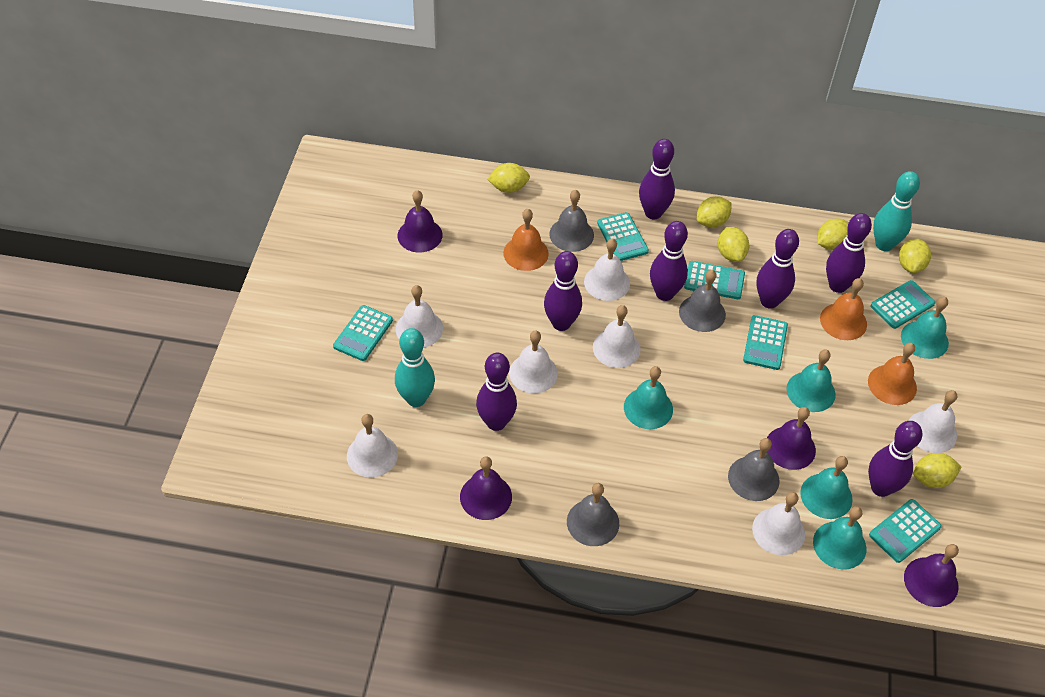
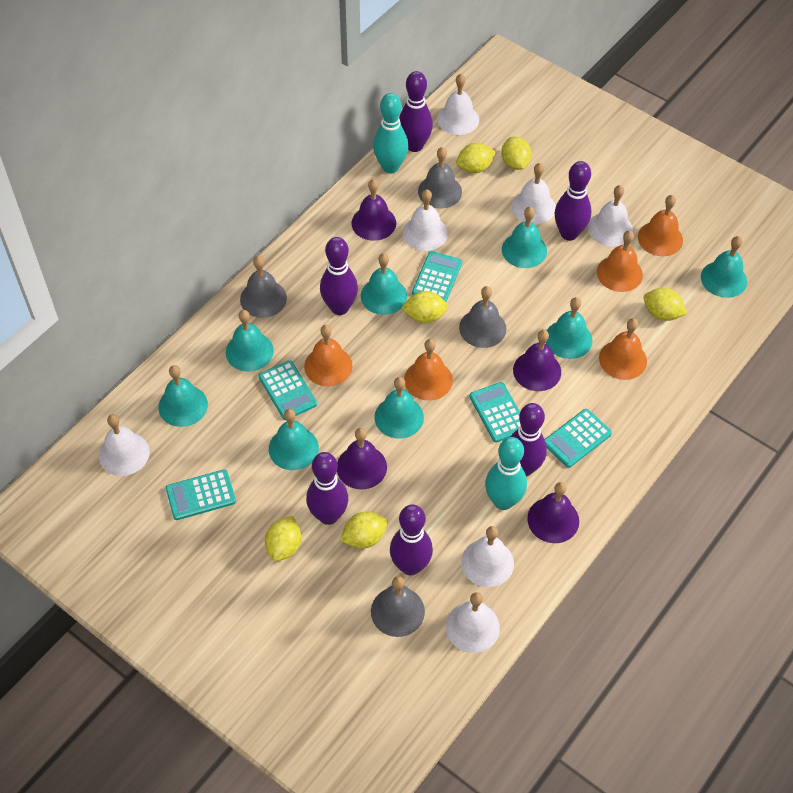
orange bell: [503,209,549,271] [820,278,867,340] [868,343,917,405] = 3 -> [304,325,353,386] [404,339,453,401] [597,230,643,292] [599,318,647,380] [638,195,683,256] = 5
purple bowling pin: [476,352,517,431] [544,251,582,331] [639,139,675,219] [650,221,688,301] [756,229,799,309] [826,213,872,293] [868,421,922,497] = 7 -> [306,452,348,525] [320,237,358,315] [390,504,433,575] [399,71,433,152] [510,403,547,477] [555,161,592,241] = 6
turquoise bell: [624,366,673,429] [786,349,836,412] [800,456,853,519] [813,506,866,570] [901,297,949,359] = 5 -> [158,365,208,427] [226,310,274,372] [269,409,319,470] [361,253,407,315] [374,377,424,439] [502,207,547,268] [546,297,592,359] [701,236,747,298] = 8
turquoise calculator: [333,305,393,361] [597,212,649,261] [684,261,745,299] [743,315,788,370] [869,499,942,563] [870,280,936,329] = 6 -> [166,469,236,520] [258,360,317,420] [412,251,462,302] [470,382,521,443] [545,409,612,468] = 5

